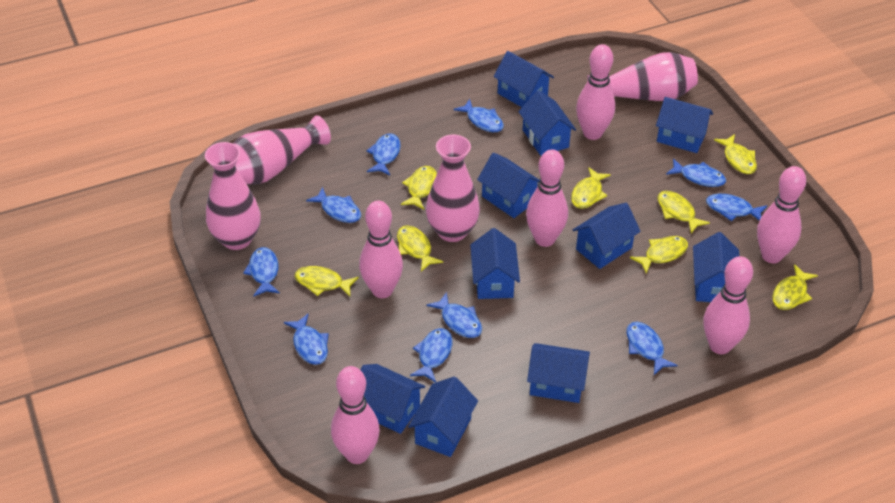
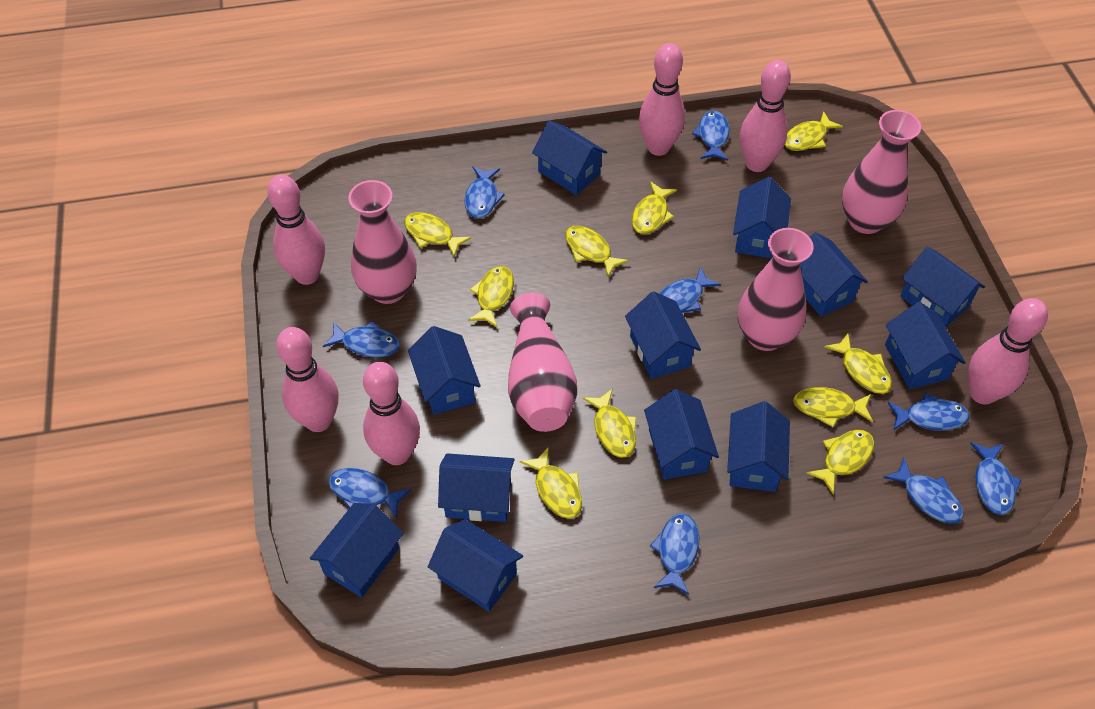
blue fish: [243,247,280,297] [284,313,329,365] [306,187,361,223] [366,133,401,175] [410,328,453,383] [427,292,482,338] [454,99,504,132] [627,322,678,375] [666,158,726,187] [706,194,767,221] = 10 -> [323,321,400,358] [328,468,411,518] [464,166,505,219] [650,513,699,595] [659,267,721,313] [692,110,730,160] [883,458,963,524] [887,393,970,431] [970,442,1021,515] = 9
blue house: [361,364,425,434] [408,377,478,457] [470,228,520,299] [477,153,540,218] [494,51,554,107] [518,90,576,156] [527,343,590,403] [573,203,641,269] [656,97,713,153] [693,232,739,302] = 10 -> [310,503,403,598] [408,326,481,415] [428,519,523,611] [438,453,515,522] [532,120,607,195] [625,291,701,379] [644,389,719,480] [727,401,790,492] [733,177,791,259] [800,232,868,317] [885,302,966,389] [900,246,985,327] = 12
yellow fish: [294,266,359,296] [397,225,443,272] [401,166,437,210] [571,167,611,209] [630,236,688,273] [657,191,710,233] [714,134,757,174] [772,264,818,310] = 8 -> [404,212,471,257] [468,266,514,328] [520,447,582,519] [565,226,629,277] [583,389,637,458] [632,181,677,234] [785,111,843,151] [793,387,873,427] [806,430,874,494] [824,333,892,394] = 10

